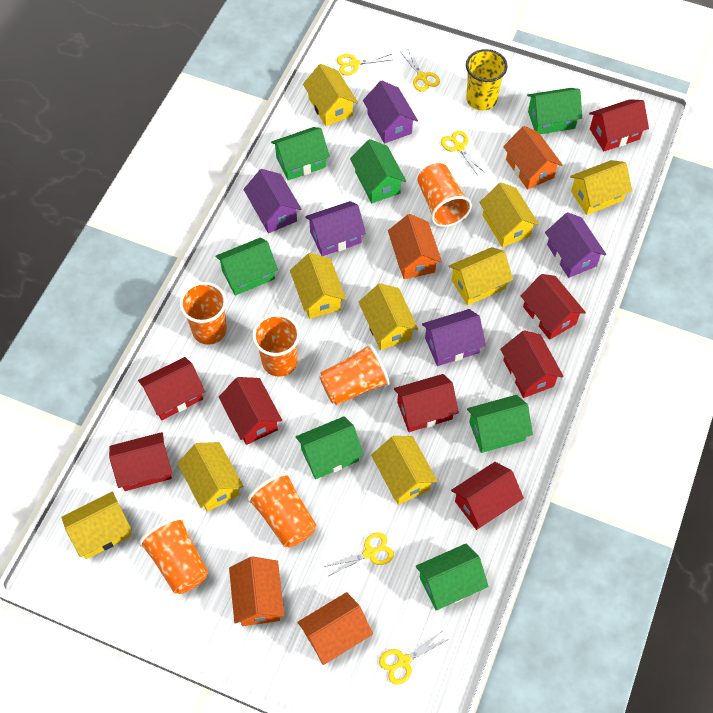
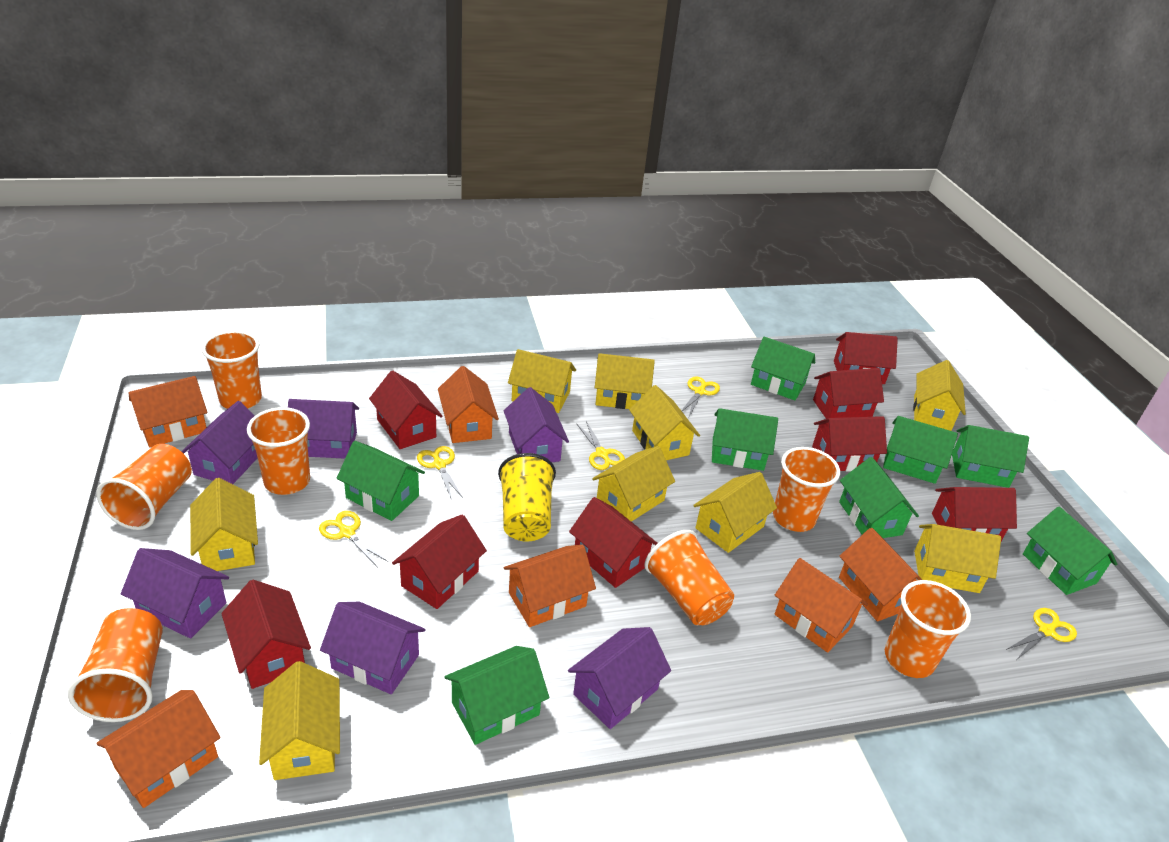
green house: [215,238,278,296] [271,127,330,180] [296,416,364,479] [350,139,406,203] [416,544,488,611] [467,395,533,453] [527,88,582,134] = 7 -> [337,441,425,521] [444,646,549,745] [712,408,778,471] [751,337,815,401] [839,457,919,538] [883,416,958,484] [952,425,1029,488] [1023,507,1117,595] = 8
orange cup: [139,517,208,594] [180,282,227,345] [247,472,317,548] [252,314,300,377] [319,344,390,405] [417,163,472,227] = 6 -> [68,608,163,722] [96,444,192,530] [202,330,262,409] [247,407,310,495] [645,530,734,625] [773,447,840,532] [885,580,971,678] = 7
orange house: [229,556,284,626] [298,592,373,665] [388,214,442,279] [503,126,563,189] = 4 -> [96,690,221,808] [128,376,207,447] [438,366,499,443] [504,545,596,627] [775,558,868,653] [839,528,922,621] = 6
purple house: [243,169,301,233] [305,201,366,256] [363,80,418,143] [422,309,486,366] [545,212,606,278] = 5 -> [121,548,229,638] [181,401,257,484] [288,399,359,459] [320,602,426,694] [504,387,569,462] [568,627,671,729] = 6

